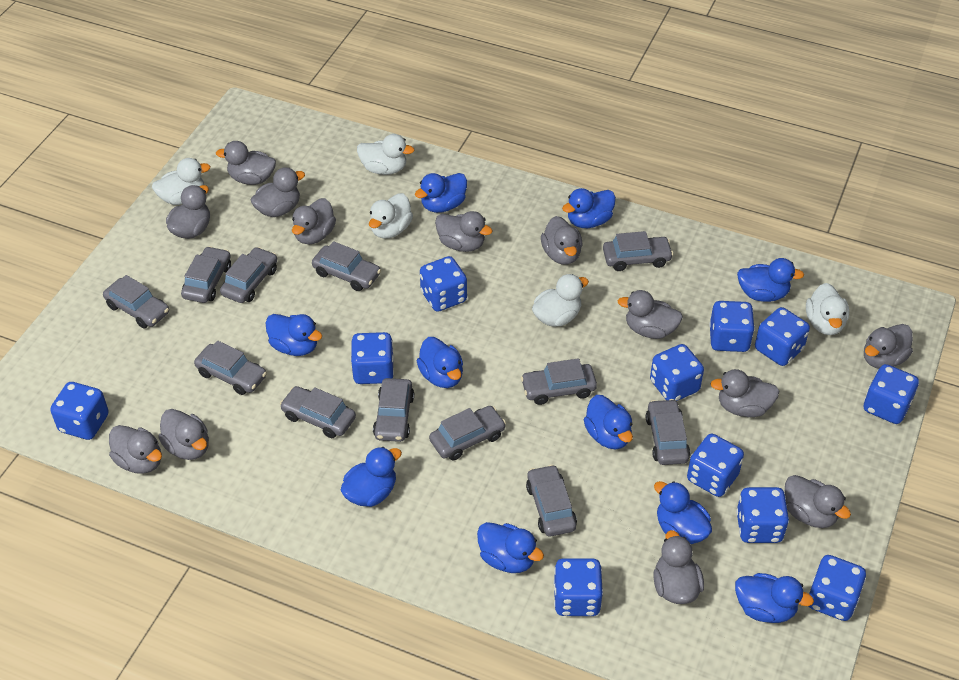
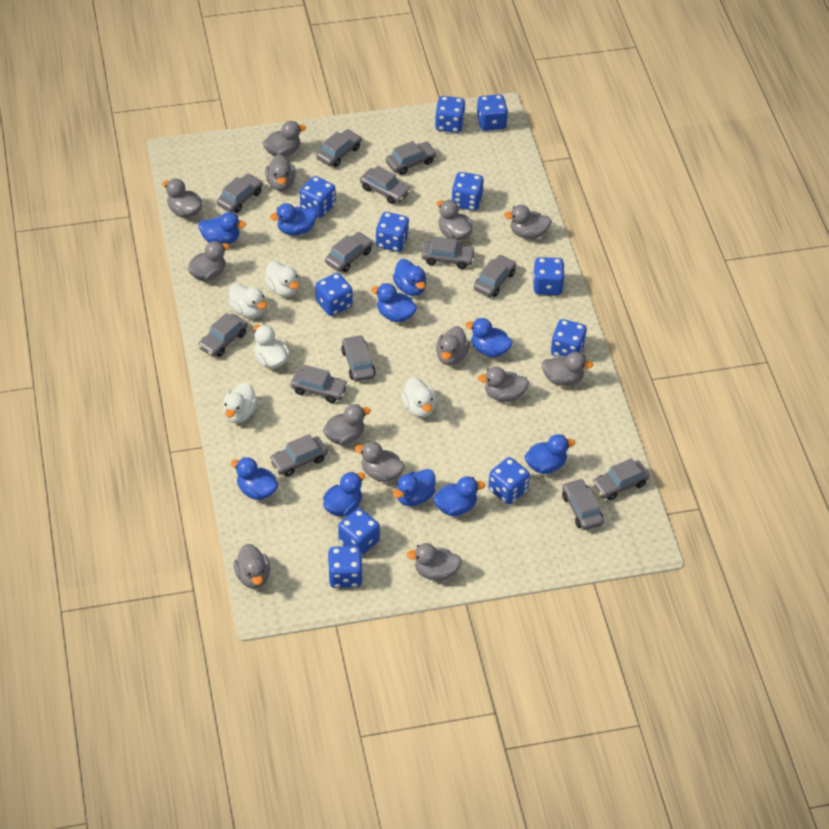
grey car: [103,275,169,329] [181,246,231,303] [194,341,267,395] [220,247,277,303] [280,386,356,438] [312,241,381,291] [373,378,414,442] [429,406,506,461] [521,358,597,405] [526,464,577,537] [603,231,673,271] [646,399,690,465] = 12 -> [198,313,248,357] [217,174,263,213] [269,434,328,477] [291,365,348,403] [316,129,361,167] [325,232,373,272] [341,335,376,382] [360,165,411,204] [386,141,437,175] [422,236,475,269] [474,255,516,297] [562,478,604,530] [592,458,650,501] = 13

